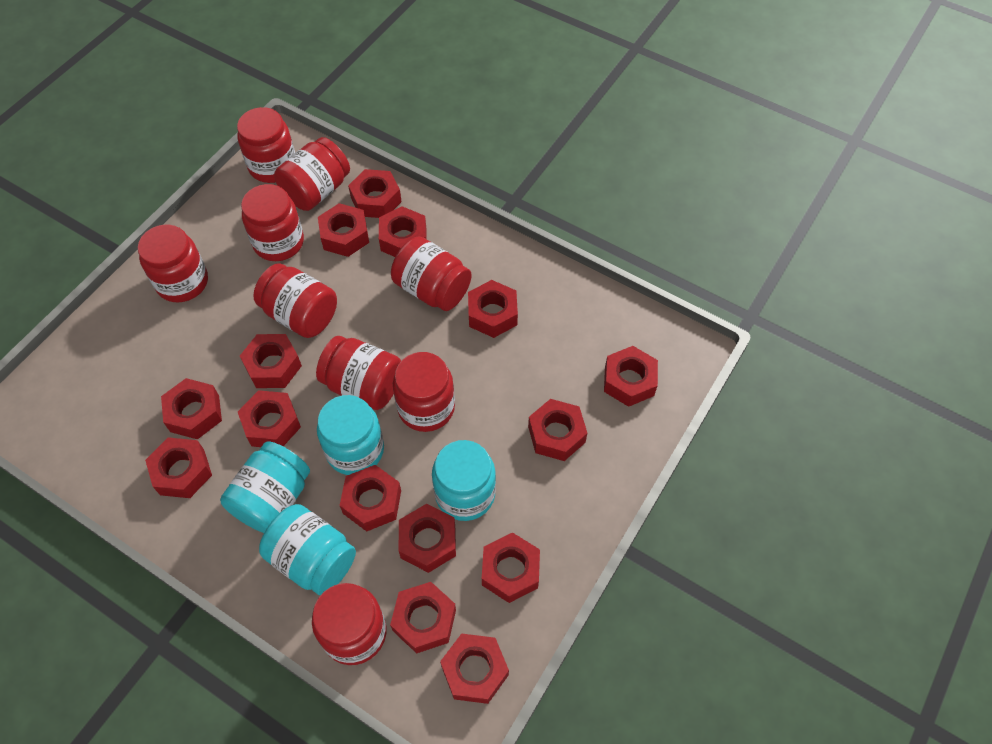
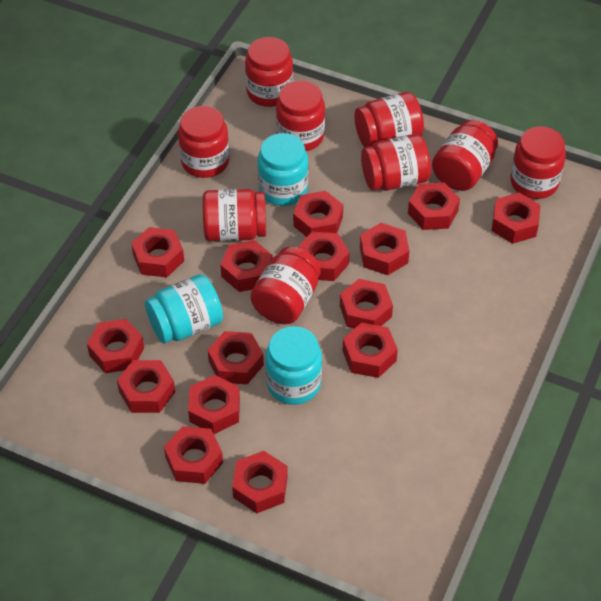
turquoise jar: [220,441,310,533] [259,504,356,595] [317,395,384,475] [432,440,496,521] = 4 -> [145,274,223,344] [258,133,308,206] [265,326,322,405] = 3

